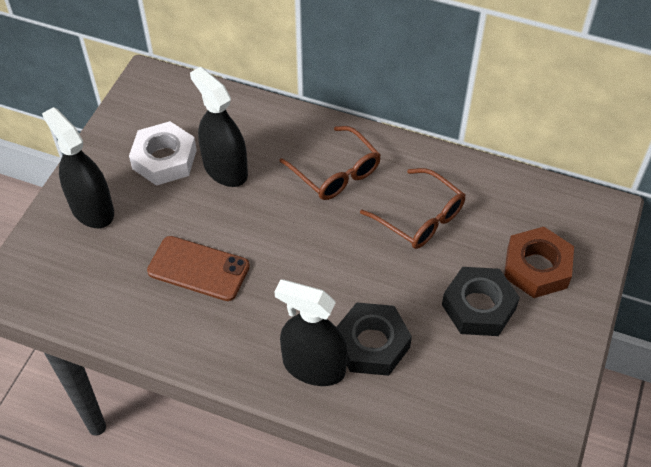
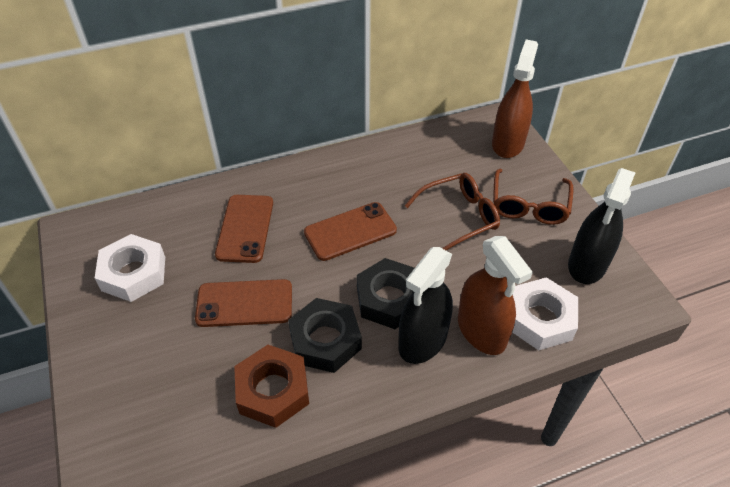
black spray bottle: [42,107,114,228] [190,67,248,187] [275,279,348,386] = 3 -> [399,247,453,364] [568,168,636,284] = 2
brown phone: [147,236,250,301] = 1 -> [195,279,292,327] [215,195,273,263] [304,202,397,261] = 3
brown spray bottle: none = 0 -> [458,236,533,355] [492,39,538,158] = 2
white nut: [129,121,197,186] = 1 -> [95,234,165,302] [512,277,578,350] = 2

